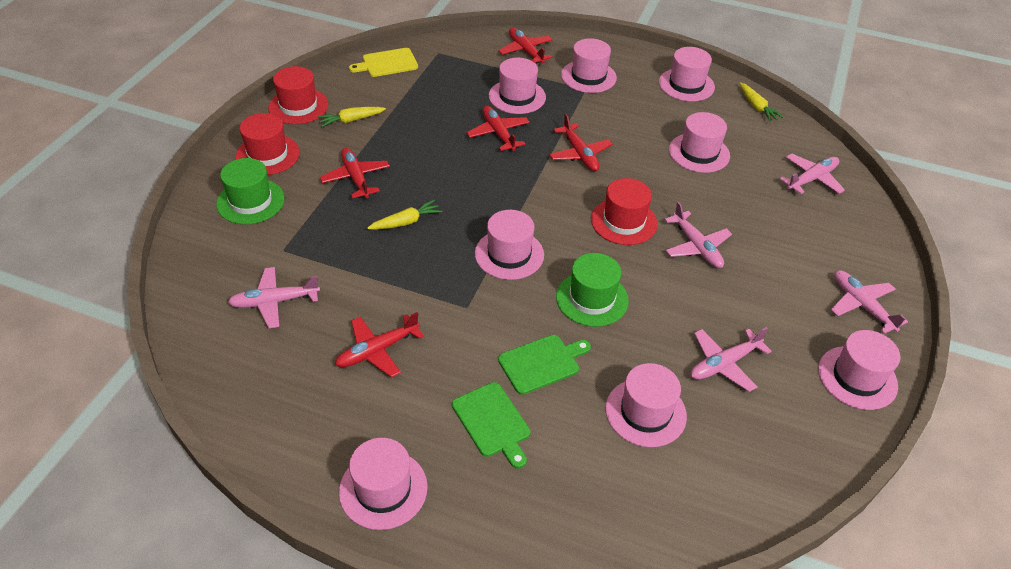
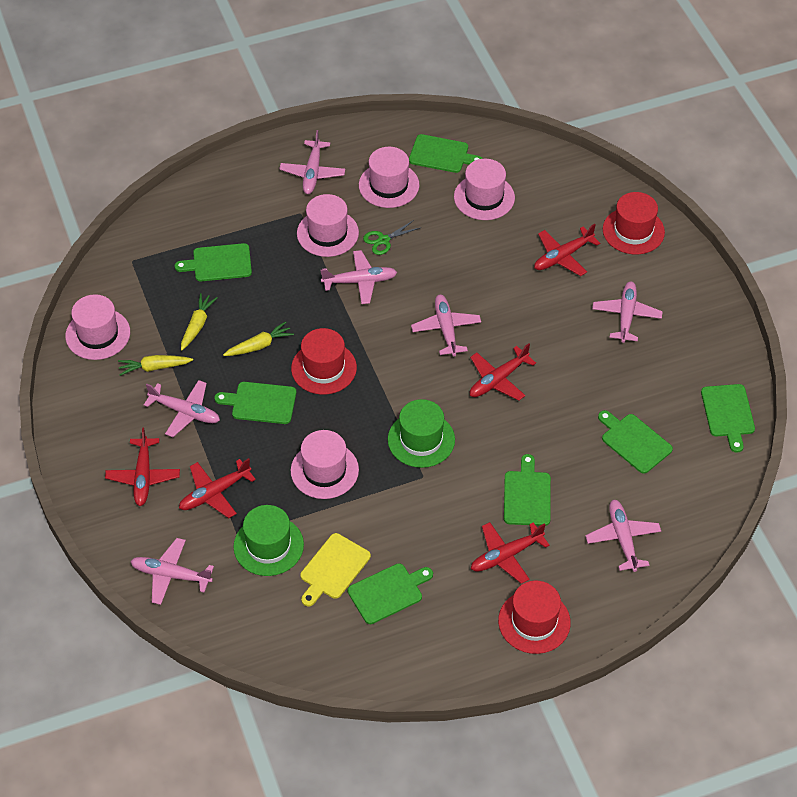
green cutting board: [452,382,531,469] [498,335,591,395] = 2 -> [175,243,252,281] [215,382,296,424] [348,563,433,624] [409,134,483,173] [504,454,551,526] [598,410,673,474] [701,384,755,453] = 7
green scissors: none = 0 -> [363,220,420,255] = 1
pink hat: [339,438,428,530] [475,210,544,280] [489,58,546,114] [561,38,617,93] [605,363,687,447] [659,47,715,102] [669,112,730,173] [818,330,900,410] = 8 -> [65,294,130,360] [291,430,359,499] [297,194,359,257] [359,147,419,208] [454,159,515,220] = 5
pink plane: [228,267,320,328] [664,202,732,268] [691,327,772,392] [780,153,845,194] [831,270,908,334] = 5 -> [130,538,214,605] [144,380,220,437] [279,130,345,194] [320,250,397,304] [411,295,481,356] [585,500,661,572] [592,281,663,343] = 7

